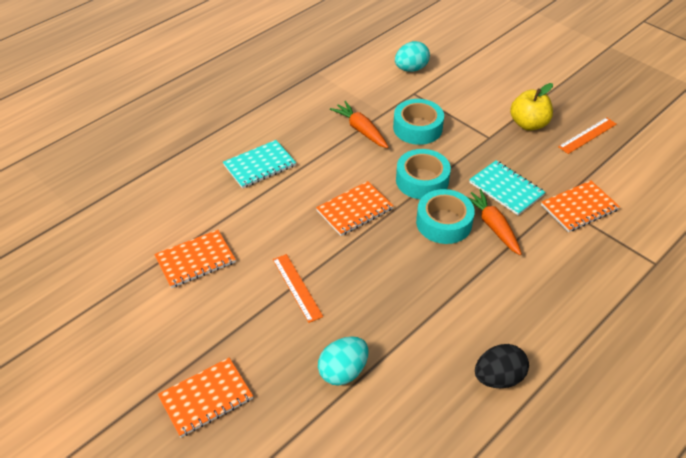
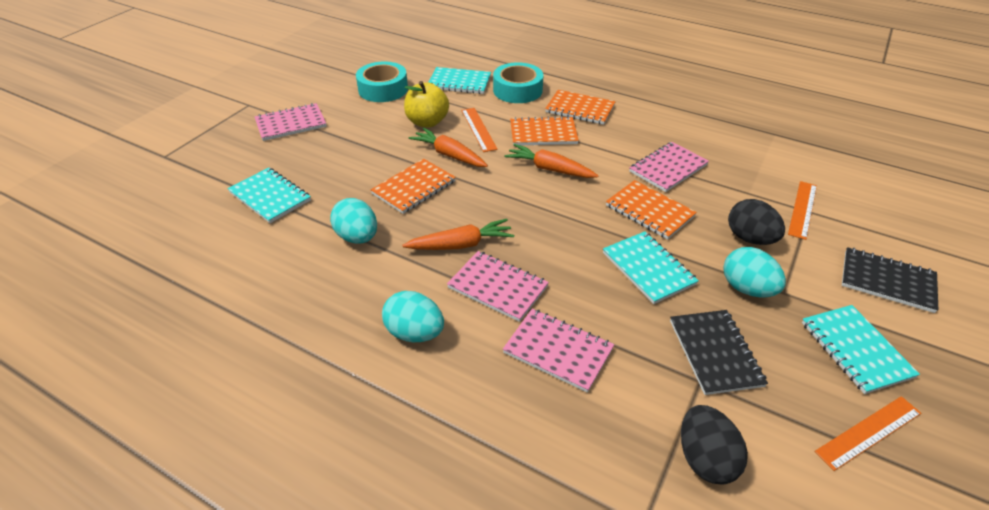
black egg: [475,344,529,388] = 1 -> [681,405,748,484] [728,199,785,245] = 2
black notebook: none = 0 -> [670,310,768,395] [842,247,938,313] = 2
orange carrot: [330,101,389,148] [467,189,522,255] = 2 -> [402,219,514,250] [408,128,488,167] [504,144,598,178] = 3
orange ruler: [273,254,323,323] [558,117,617,154] = 2 -> [461,108,498,152] [788,181,817,240] [814,396,921,471] = 3
pink notebook: none = 0 -> [255,103,326,141] [447,251,549,322] [503,309,614,393] [629,142,709,192] = 4
turquoise egg: [318,336,369,386] [395,41,430,72] = 2 -> [330,198,377,244] [382,291,444,342] [723,247,786,297] = 3
turquoise notebook: [223,140,296,189] [469,160,545,215] = 2 -> [228,167,311,223] [428,67,491,94] [603,231,699,304] [802,305,920,394] = 4
turquoise tape: [393,99,444,145] [396,149,451,199] [416,189,475,244] = 3 -> [356,61,408,102] [493,62,544,103] = 2

